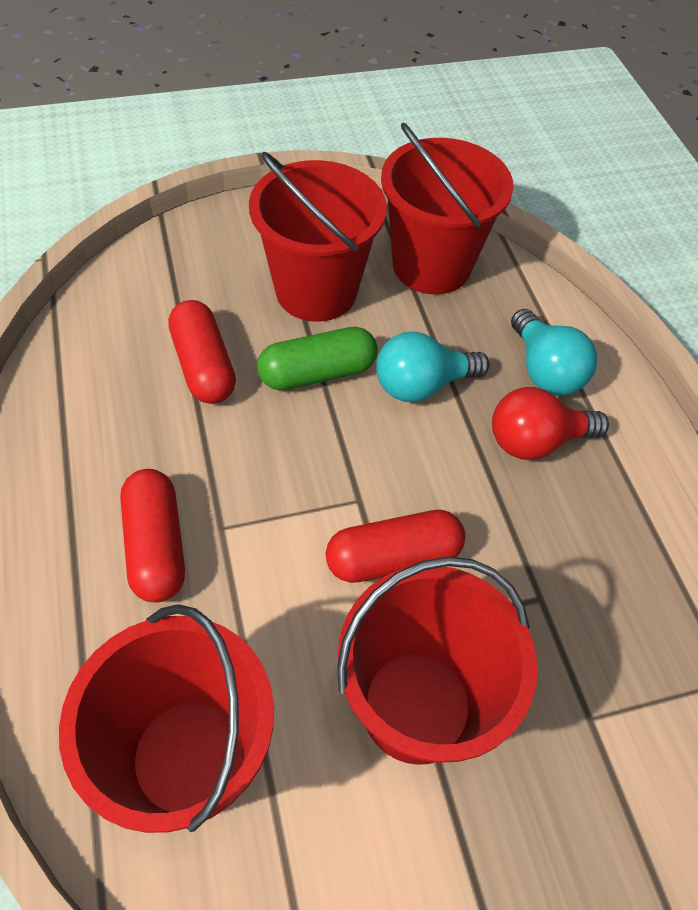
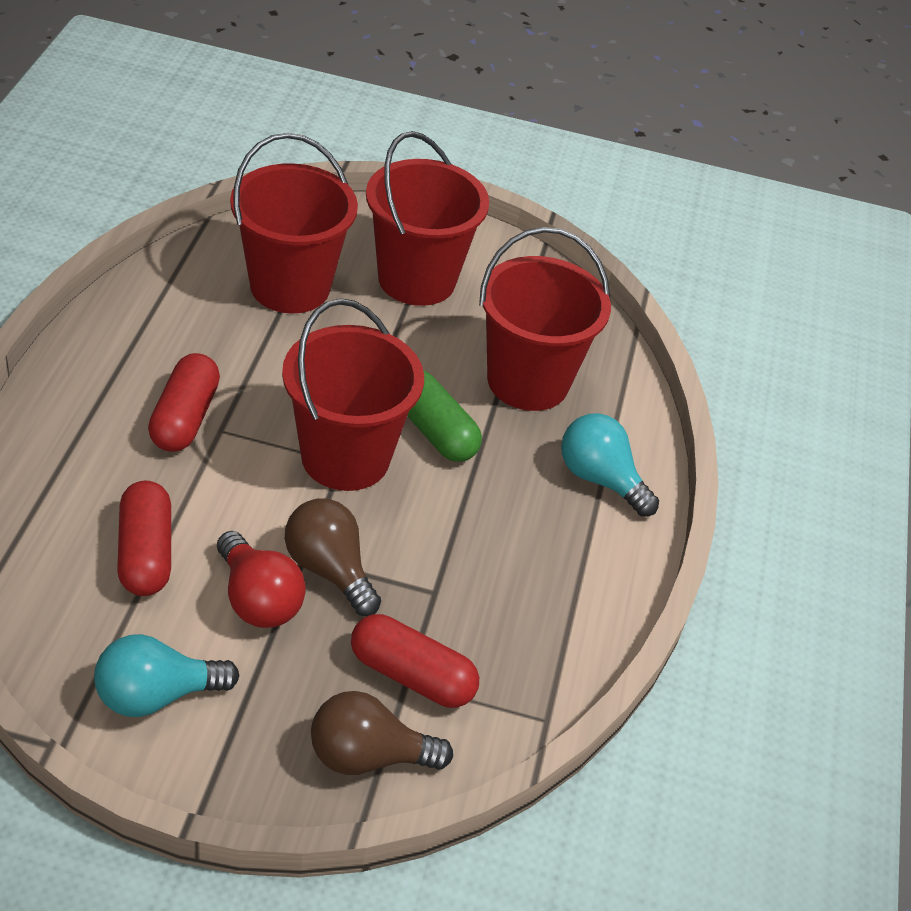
brown light bulb: none = 0 -> [285,498,381,616] [311,691,453,775] = 2

